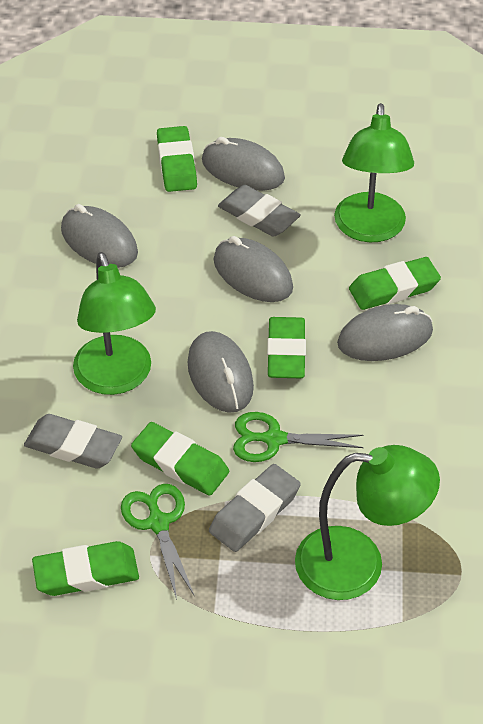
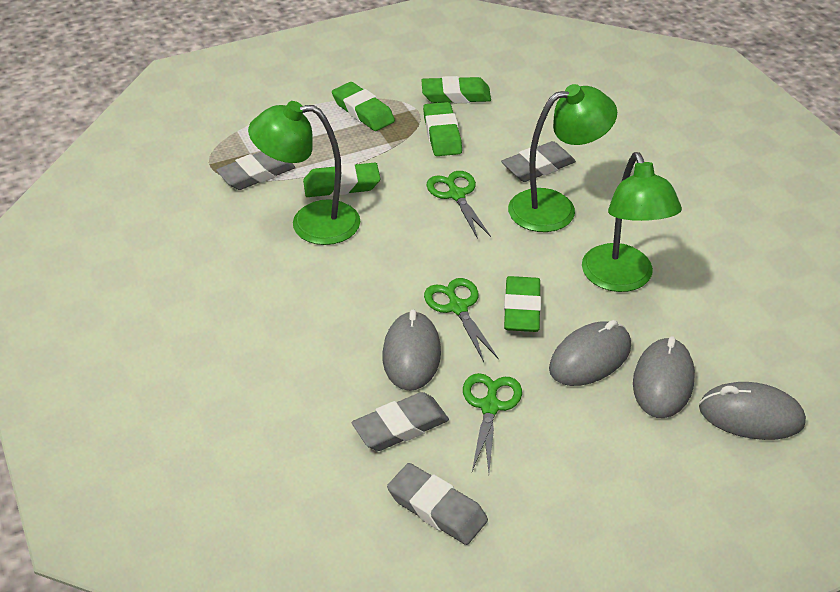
green scissors: [121,484,195,600] [233,412,364,462] = 2 -> [424,278,499,362] [427,171,491,239] [463,373,522,472] = 3
grey eraser: [24,414,122,469] [209,464,301,552] [218,185,301,237] = 3 -> [216,152,295,190] [351,392,449,451] [387,463,488,545] [501,141,576,182] = 4
grey mouse: [61,204,138,268] [187,331,254,413] [202,137,285,191] [214,236,293,302] [337,304,433,361] = 5 -> [383,310,441,391] [549,320,631,386] [633,336,695,418] [699,382,806,440] = 4

